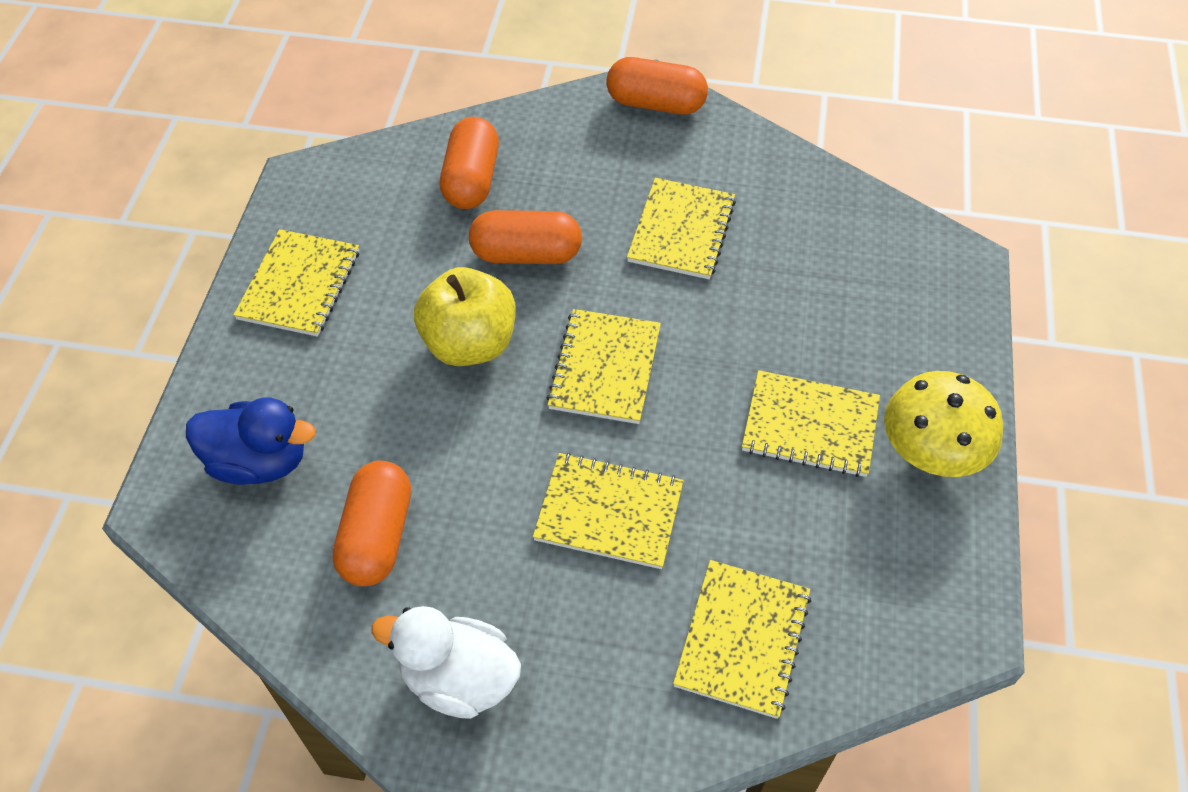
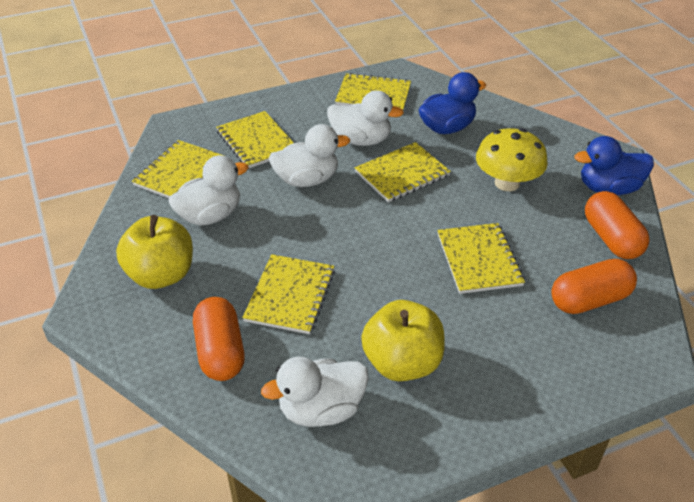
blue duck: [186,397,316,485] = 1 -> [419,72,486,134] [574,136,654,195] = 2
orange capsule: [332,461,411,586] [440,117,499,209] [469,210,582,264] [606,57,708,115] = 4 -> [193,297,245,381] [551,259,637,314] [585,191,650,259] = 3
white duck: [371,606,521,719] = 1 -> [168,155,249,226] [261,357,369,427] [269,124,350,187] [327,90,404,146] = 4
yellow apple: [414,267,515,366] = 1 -> [116,215,193,289] [361,300,445,381] = 2

